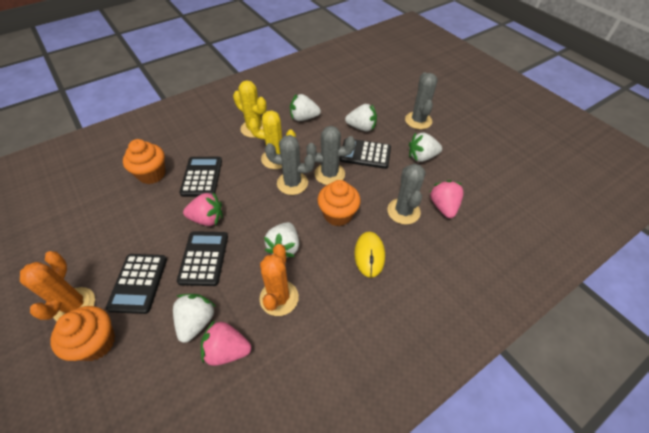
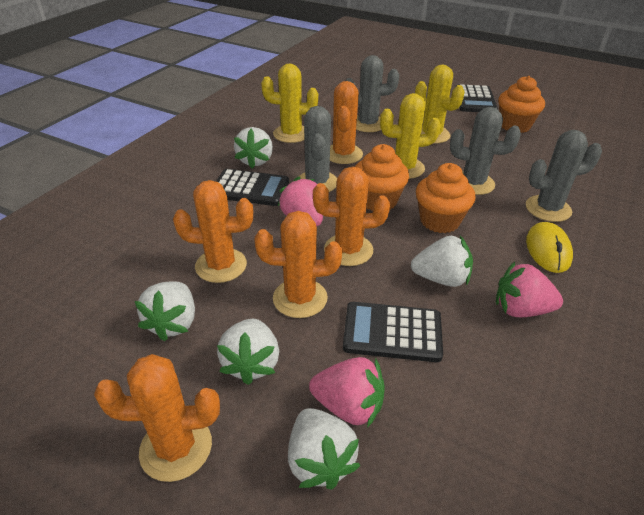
black calculator: [106,254,167,314] [177,231,228,286] [180,157,222,197] [340,138,391,169] = 4 -> [216,169,289,206] [343,302,443,362] [456,84,498,112] = 3
orange cactus: [20,251,95,322] [259,244,299,316] = 2 -> [94,354,220,482] [173,180,253,283] [254,211,342,318] [313,167,390,266] [330,81,363,164] = 5
yellow cactus: [233,80,267,138] [249,110,296,169] = 2 -> [261,63,318,143] [380,93,441,179] [415,65,465,144] = 3

